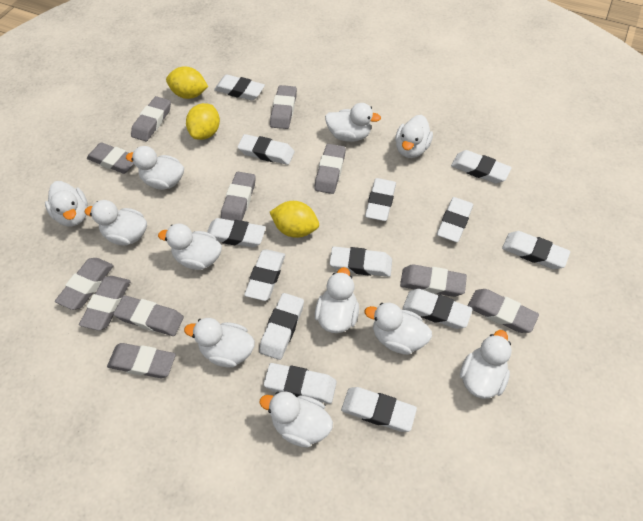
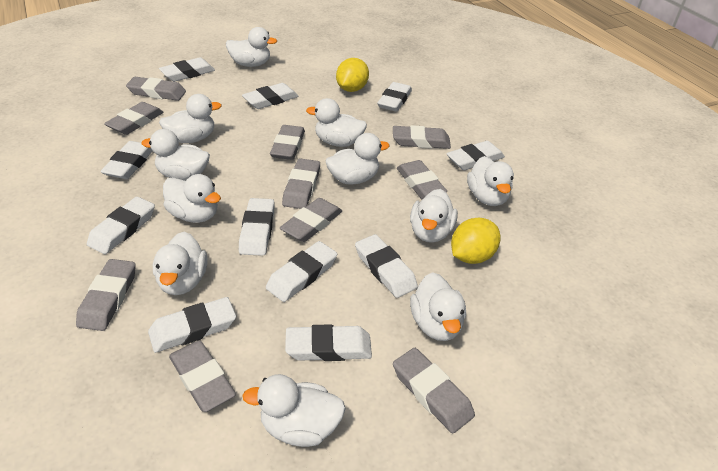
grey eraser: [55,258,114,310] [79,276,131,331] [87,142,134,174] [107,343,176,378] [113,295,184,336] [131,96,171,141] [221,172,256,221] [270,85,297,129] [314,144,346,194] [400,264,467,297] [468,289,539,333] = 11 -> [76,259,136,331] [104,102,164,135] [126,77,186,101] [169,341,236,412] [270,125,305,160] [280,198,342,242] [282,158,320,209] [393,125,451,149] [393,348,475,433] [397,160,447,199] = 10
white eraser: [207,218,266,248] [214,75,265,101] [238,134,295,165] [244,249,285,301] [259,293,304,360] [264,363,337,404] [330,246,392,277] [341,387,417,432] [365,178,396,221] [403,289,473,329] [437,197,474,242] [451,150,512,184] [502,231,570,269] = 13 -> [87,197,155,254] [100,141,153,179] [148,297,236,353] [159,57,215,82] [239,198,275,256] [242,83,299,109] [266,241,337,302] [285,324,372,361] [355,234,418,298] [377,82,412,112] [446,141,505,170] = 11
yellow lemon: [166,66,208,99] [186,103,220,140] [270,201,319,238] = 3 -> [336,58,369,92] [451,218,500,264] = 2

